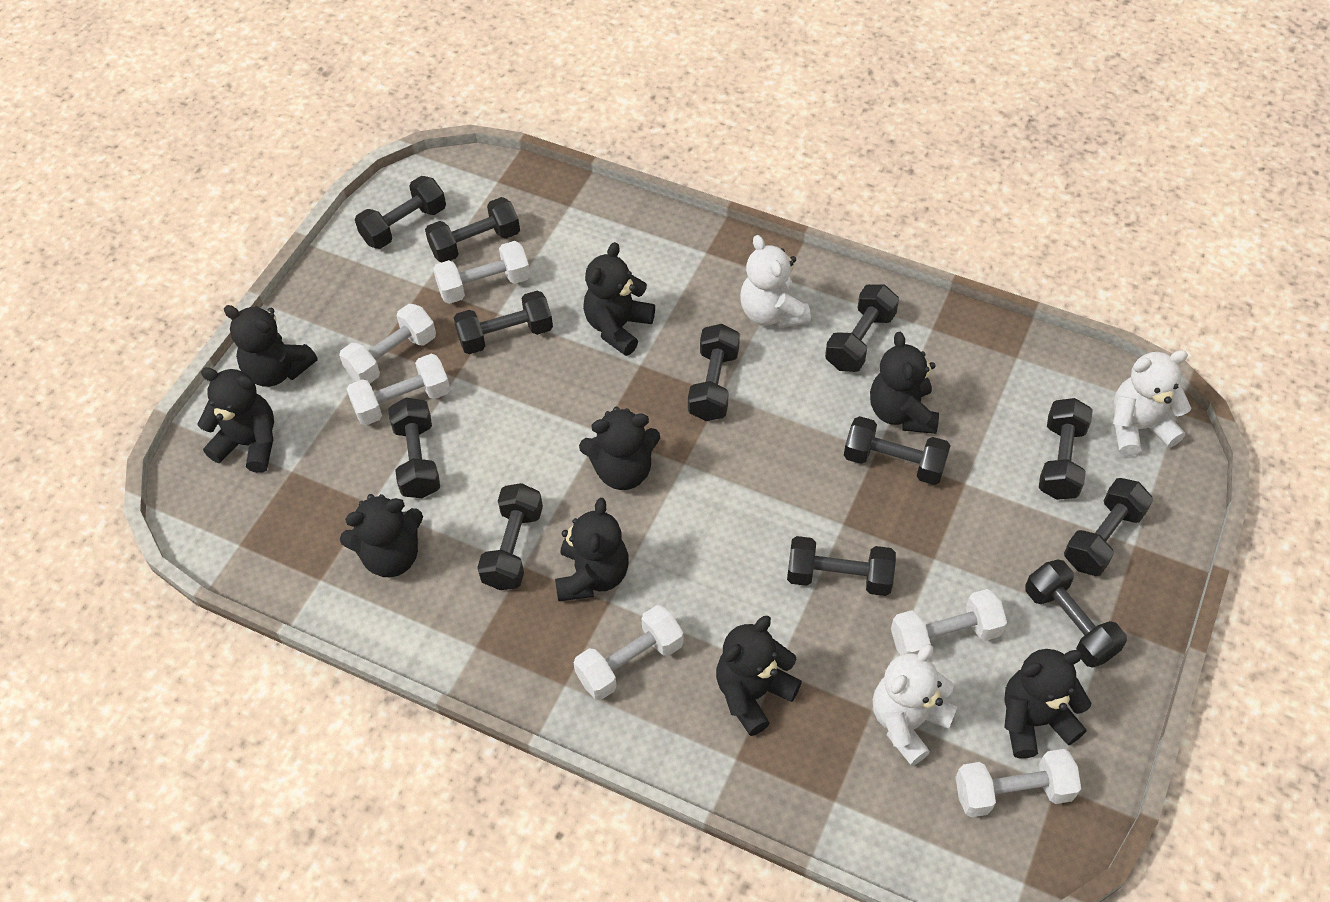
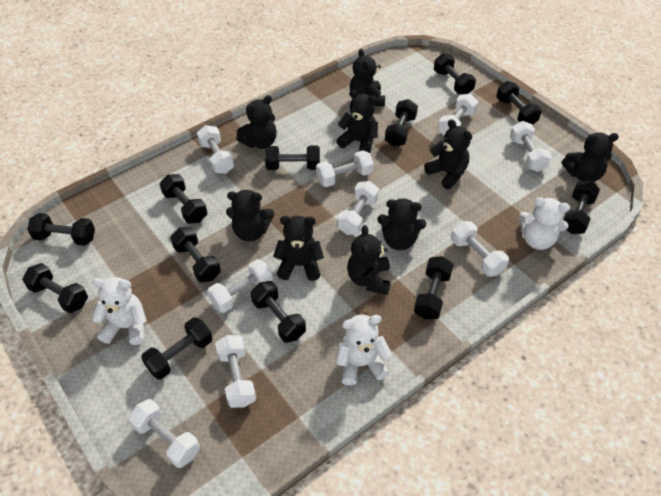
white dumbbell: [339,304,436,384] [347,354,450,425] [433,241,530,304] [574,605,683,700] [891,589,1007,655] [956,749,1081,817] = 6 -> [128,399,200,468] [197,125,235,174] [207,259,273,313] [215,335,256,408] [316,150,374,187] [337,181,379,235] [438,94,478,136] [451,221,509,277] [510,121,552,172] = 9

